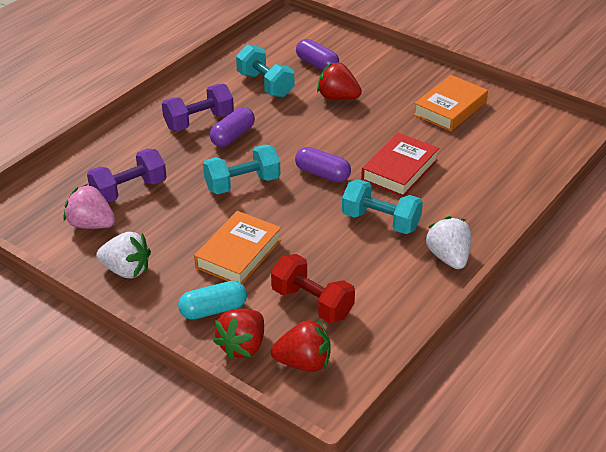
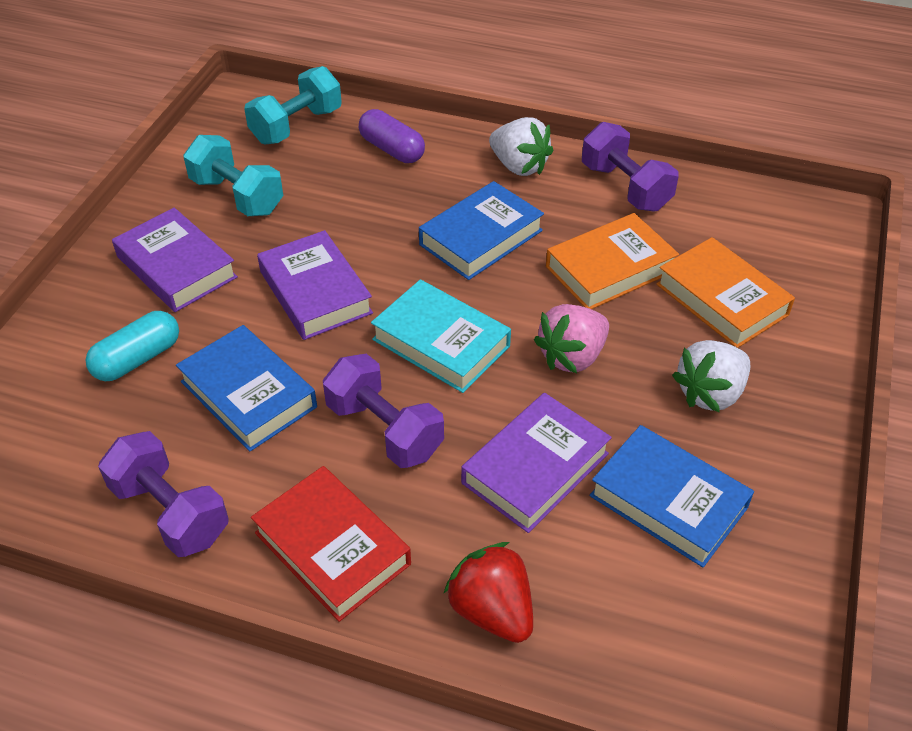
blue book: none = 0 -> [176,325,317,451] [419,181,544,280] [589,425,754,567] = 3
purple book: none = 0 -> [112,208,238,312] [257,230,373,340] [461,393,612,533] = 3
purple capsule: [210,107,255,147] [295,147,351,183] [296,39,339,71] = 3 -> [359,109,425,163] = 1
purple dumbbell: [87,149,166,203] [162,84,234,131] = 2 -> [98,431,228,557] [323,354,444,468] [582,122,679,212] = 3
red dumbbell: [271,254,355,323] = 1 -> none = 0
red strawberry: [213,309,264,360] [271,319,331,372] [317,62,362,100] = 3 -> [444,542,533,643] = 1
turquoise book: none = 0 -> [371,279,511,393] = 1
turquoise dumbbell: [203,144,280,194] [236,44,294,97] [342,179,423,234] = 3 -> [183,135,284,216] [244,66,342,145] = 2

